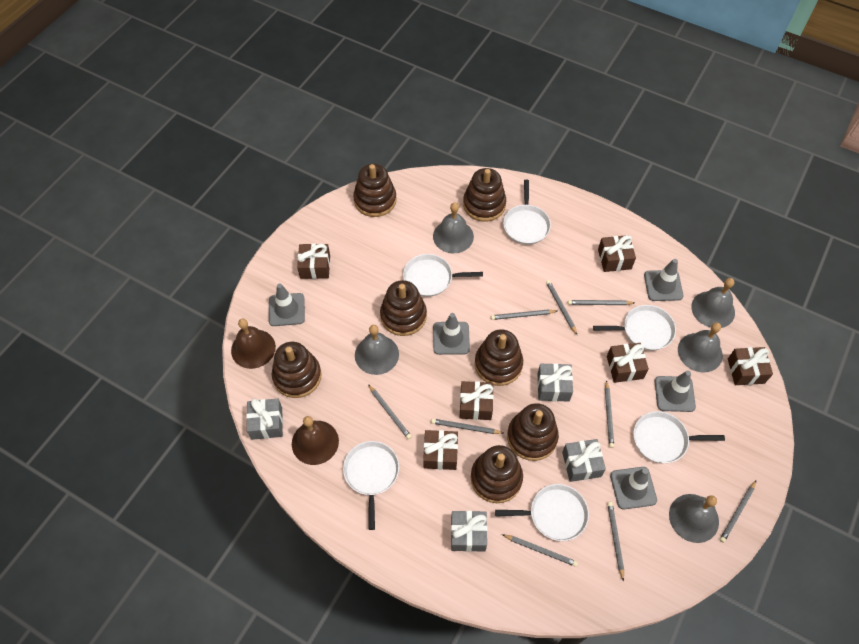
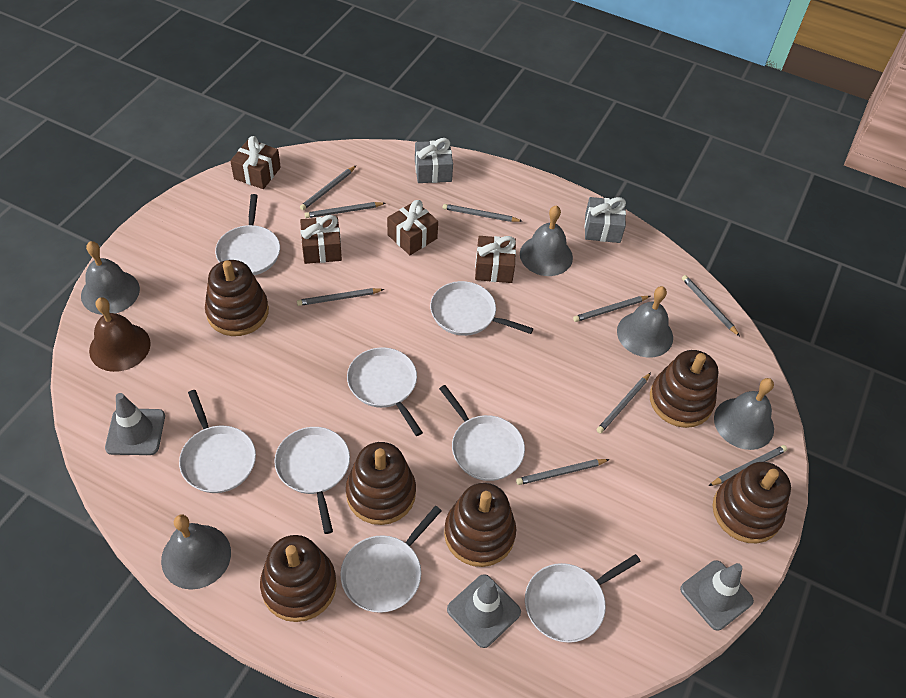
brown bell: [231,319,276,369] [292,416,339,465] = 2 -> [89,297,151,372] = 1
brown gift: [297,243,330,279] [423,430,458,470] [460,381,494,420] [598,235,636,272] [607,343,649,383] [728,347,773,385] = 6 -> [230,136,281,189] [300,215,342,264] [387,200,438,255] [475,236,516,283] = 4
brown stacking toy: [272,342,322,398] [353,164,397,217] [380,280,427,336] [463,168,506,222] [471,445,523,503] [475,329,523,386] [507,403,559,461] = 7 -> [205,260,269,336] [260,535,337,622] [346,442,416,525] [444,483,516,567] [650,350,718,428] [713,462,791,543] = 6
grey gift: [246,399,283,440] [451,511,487,552] [537,363,573,401] [562,439,606,482] = 4 -> [415,138,453,183] [585,197,626,243] = 2
grey traffic cone: [269,283,305,326] [433,313,470,355] [610,467,657,509] [644,259,683,301] [654,371,696,412] = 5 -> [105,393,165,455] [447,574,521,648] [680,560,754,631] = 3
white pan: [343,441,399,530] [403,254,483,297] [495,484,589,541] [503,180,551,245] [593,305,676,351] [633,411,725,463] = 6 -> [179,390,256,493] [215,194,280,275] [274,427,350,534] [341,506,442,613] [347,347,423,436] [430,281,533,336] [439,385,525,481] [525,554,641,643] = 8

